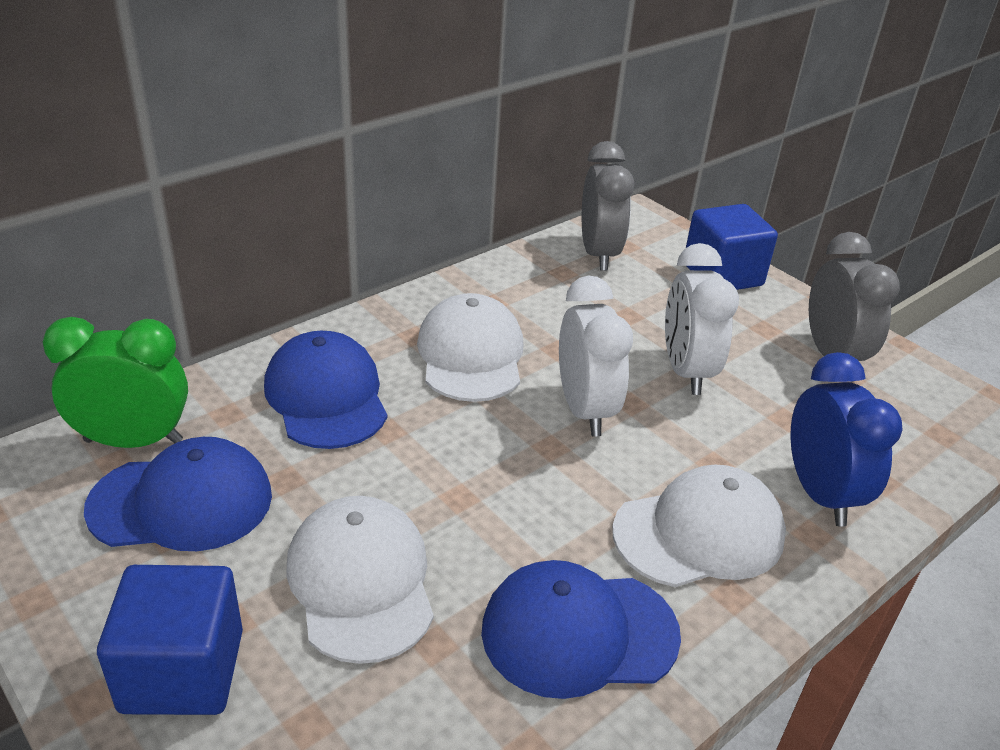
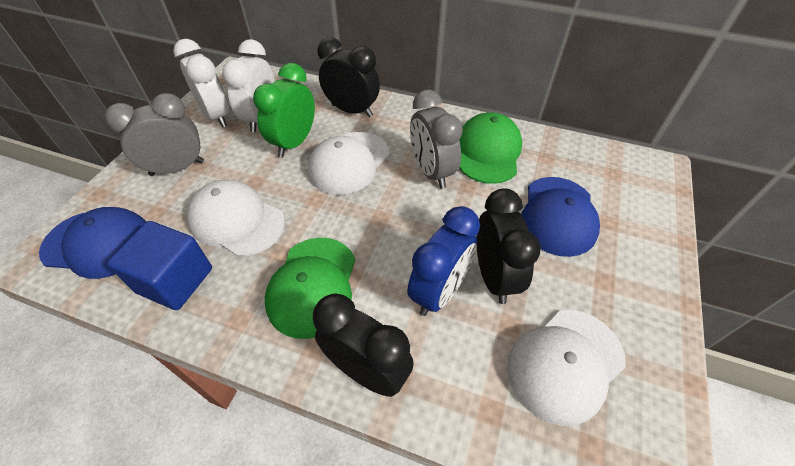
black clock: none = 0 -> [313,294,414,397] [318,37,380,117] [476,188,541,304] = 3
blue cap: [84,437,272,551] [264,331,387,449] [481,560,681,699] = 3 -> [39,207,146,279] [521,177,600,257] = 2
blue cube: [97,565,243,715] [686,204,778,290] = 2 -> [107,221,212,310] = 1
green cap: none = 0 -> [265,238,355,339] [459,112,522,184] = 2

